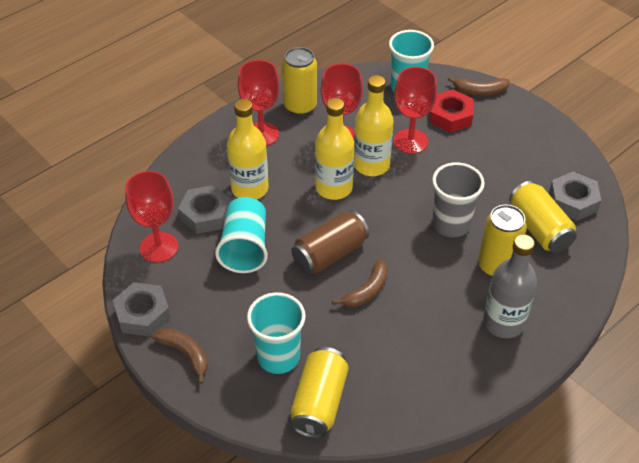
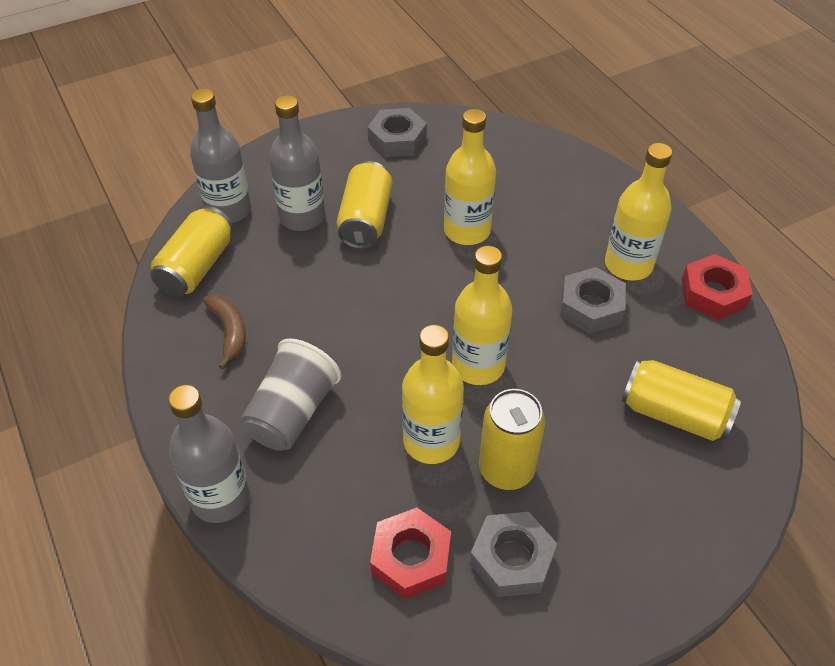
brown banana: [152,328,208,384] [332,259,388,307] [448,77,510,96] = 3 -> [203,294,246,369] = 1
brown can: [291,210,369,274] = 1 -> none = 0
grey bottle: [483,234,537,338] = 1 -> [168,385,250,523] [190,88,251,223] [269,95,325,231] = 3
red goblet: [125,171,178,263] [237,60,280,146] [321,63,363,140] [393,67,437,154] = 4 -> none = 0
red nut: [430,89,474,133] = 1 -> [370,508,451,599] [682,254,753,320] = 2
turquoise cup: [215,197,268,273] [247,292,306,374] [389,30,434,92] = 3 -> none = 0
yellow bottle: [227,99,269,200] [315,98,354,200] [354,75,394,176] = 3 -> [402,325,464,464] [444,109,496,245] [452,246,512,385] [605,143,672,281] = 4

